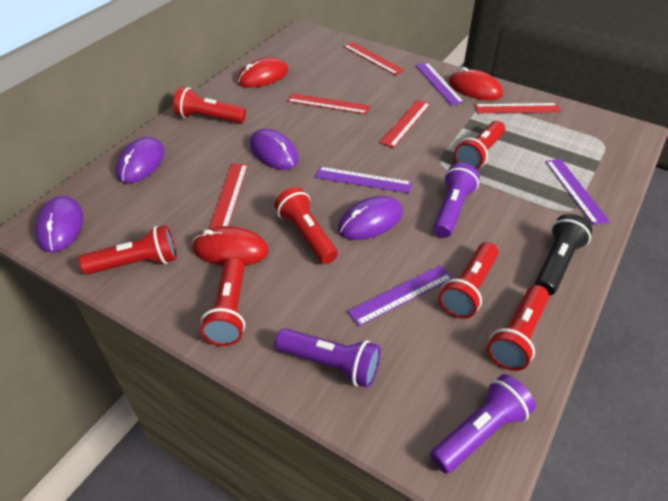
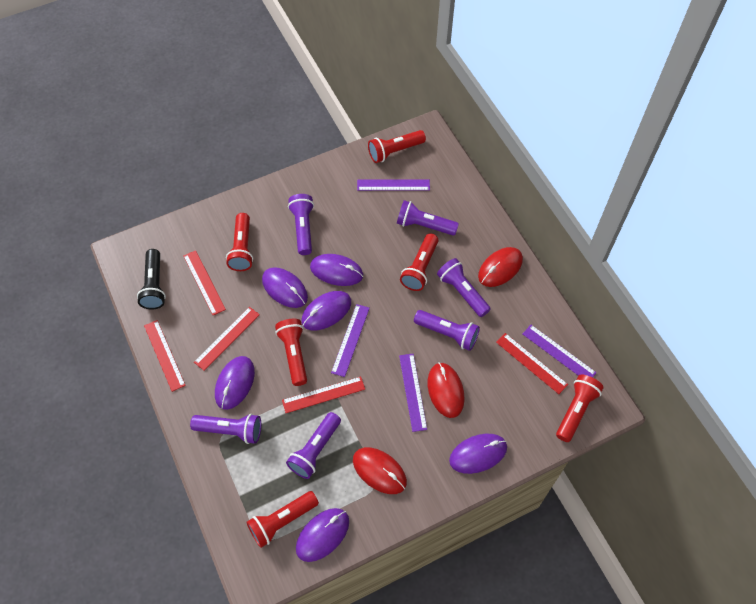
purple flashlight: [275,328,381,388] [430,374,536,474] [433,163,480,238] = 3 -> [190,414,261,444] [286,412,341,479] [288,194,314,255] [397,200,459,236] [414,310,480,351] [437,258,491,317] = 6
purple mouse: [35,196,83,252] [115,137,164,183] [250,129,299,170] [338,196,403,240] = 4 -> [215,356,255,410] [262,267,308,308] [296,508,349,562] [302,291,351,330] [310,254,363,286] [449,434,507,474] = 6
red flashlight: [79,225,177,275] [173,87,246,123] [200,258,245,346] [274,187,338,264] [439,242,498,319] [454,121,505,170] [487,285,549,371] = 7 -> [226,213,253,271] [246,491,319,548] [275,319,307,386] [368,130,426,163] [400,233,438,291] [556,375,604,442] = 6

